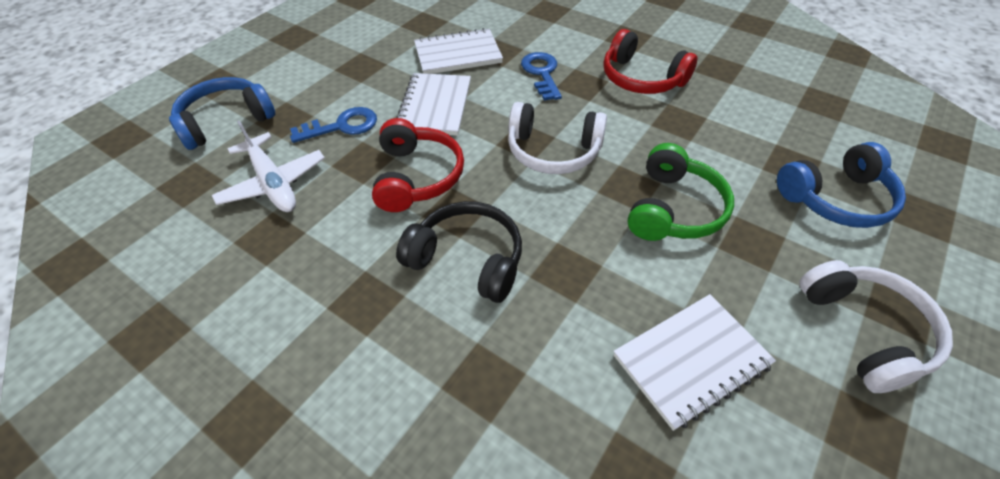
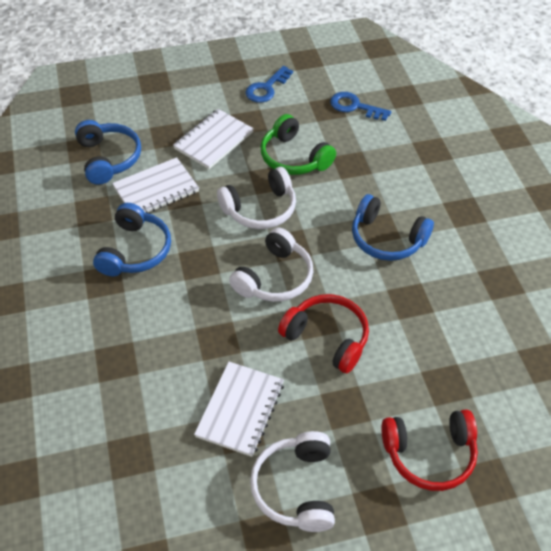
black headphones: [396,201,522,303] = 1 -> none = 0
blue headphones: [169,77,275,150] [777,142,906,228] = 2 -> [75,120,141,185] [93,203,171,276] [352,194,434,261] = 3
white headphones: [508,102,607,174] [799,260,953,393] = 2 -> [217,167,296,229] [229,227,313,302] [250,431,335,532] = 3
white plane: [211,120,325,212] = 1 -> none = 0

